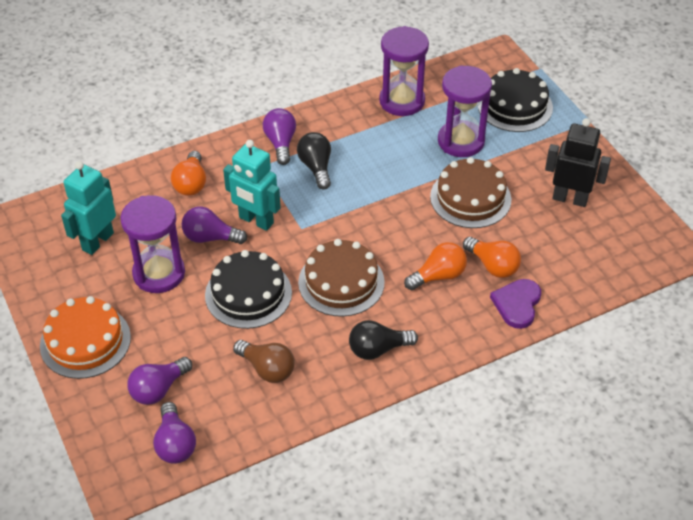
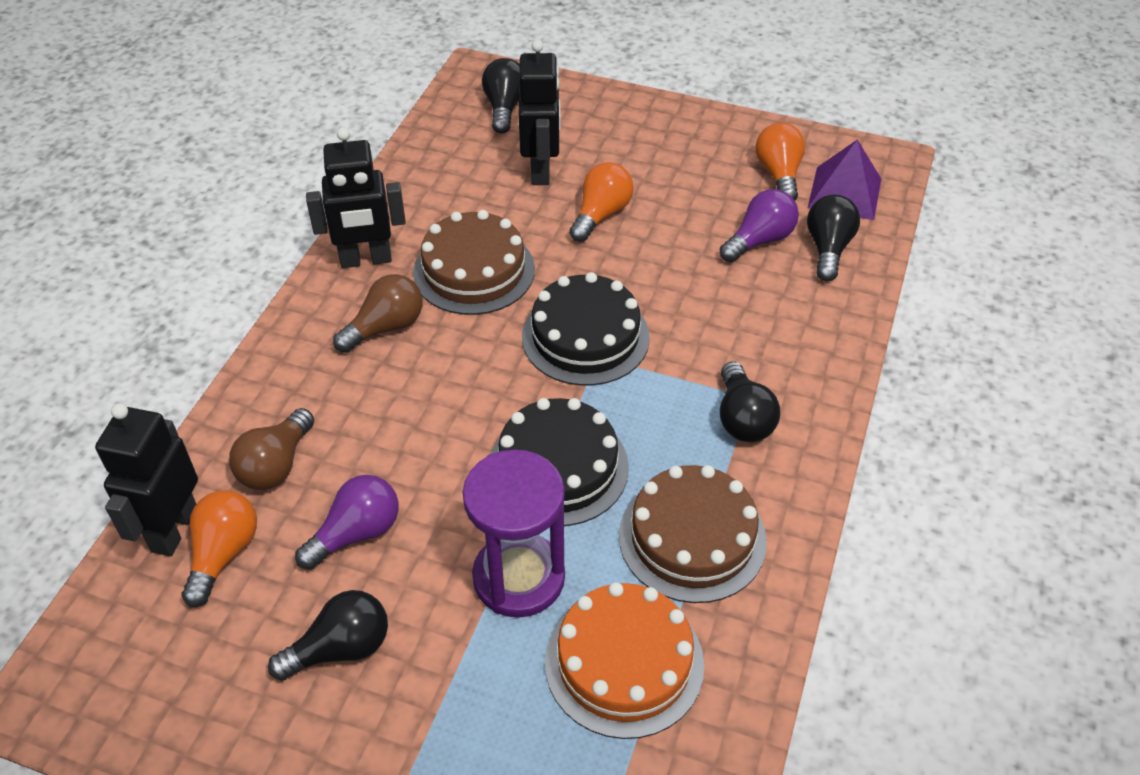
black light bulb: [297,132,331,190] [349,320,418,360] = 2 -> [268,590,388,681] [482,58,520,134] [720,361,780,442] [807,194,860,282] = 4
black robot: [545,118,611,207] = 1 -> [95,403,198,556] [306,127,406,268] [519,40,560,185] = 3
brown light bulb: [233,340,294,383] = 1 -> [229,408,314,490] [333,274,422,353] = 2
purple heart: [490,279,541,329] = 1 -> none = 0
purple hourglass: [120,195,185,293] [379,26,429,116] [438,65,492,157] = 3 -> [463,450,565,618] = 1
purple light bulb: [127,357,192,405] [153,402,196,464] [181,207,247,244] [263,108,296,165] = 4 -> [295,475,399,570] [720,189,799,262] = 2
purple pyramid: none = 0 -> [808,139,881,220] = 1
turquoise robot: [61,161,116,255] [223,140,281,231] = 2 -> none = 0

